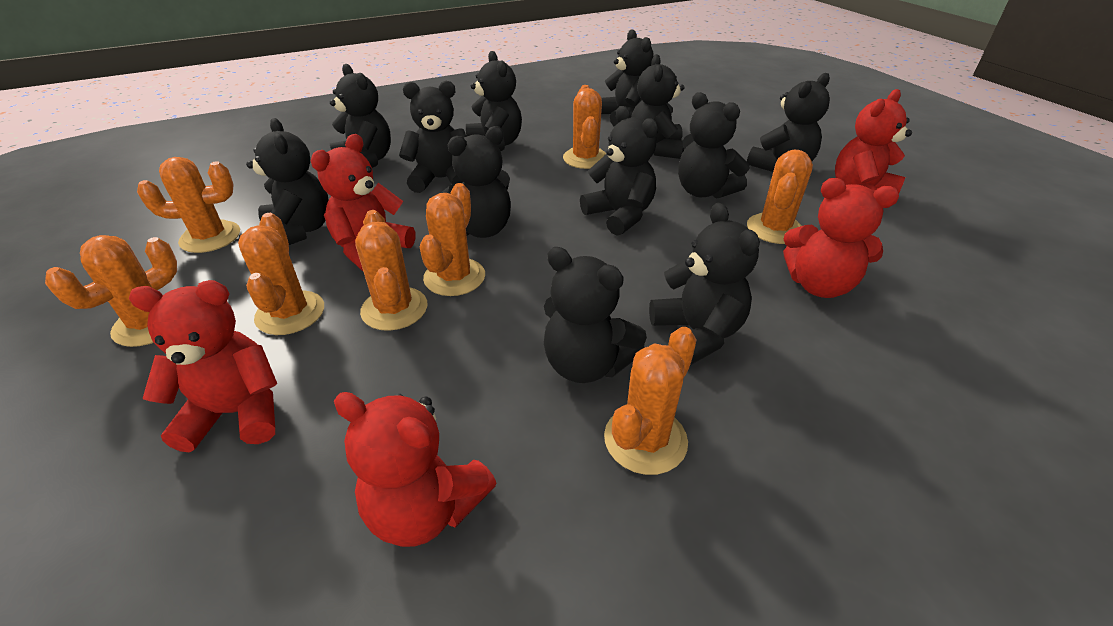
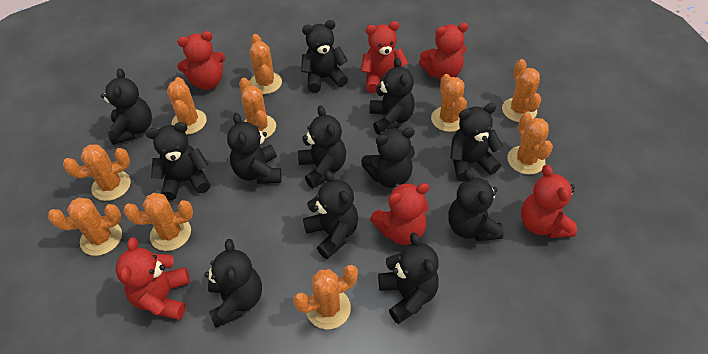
orange cactus: [45,235,177,347] [137,157,240,253] [238,213,324,335] [355,210,427,331] [420,183,485,296] [563,85,607,169] [604,327,697,475] [747,150,813,244] = 8 -> [48,198,122,256] [63,144,131,201] [124,193,193,251] [167,77,207,134] [239,78,276,139] [250,34,282,94] [293,265,358,329] [431,74,467,132] [502,59,541,122] [507,113,553,175] = 10
red teddy bear: [129,280,277,452] [311,134,416,271] [334,392,497,547] [783,178,899,298] [835,89,912,194] = 5 -> [115,237,190,320] [177,31,226,90] [361,21,408,93] [370,183,429,245] [419,23,468,80] [521,165,577,238] = 6

